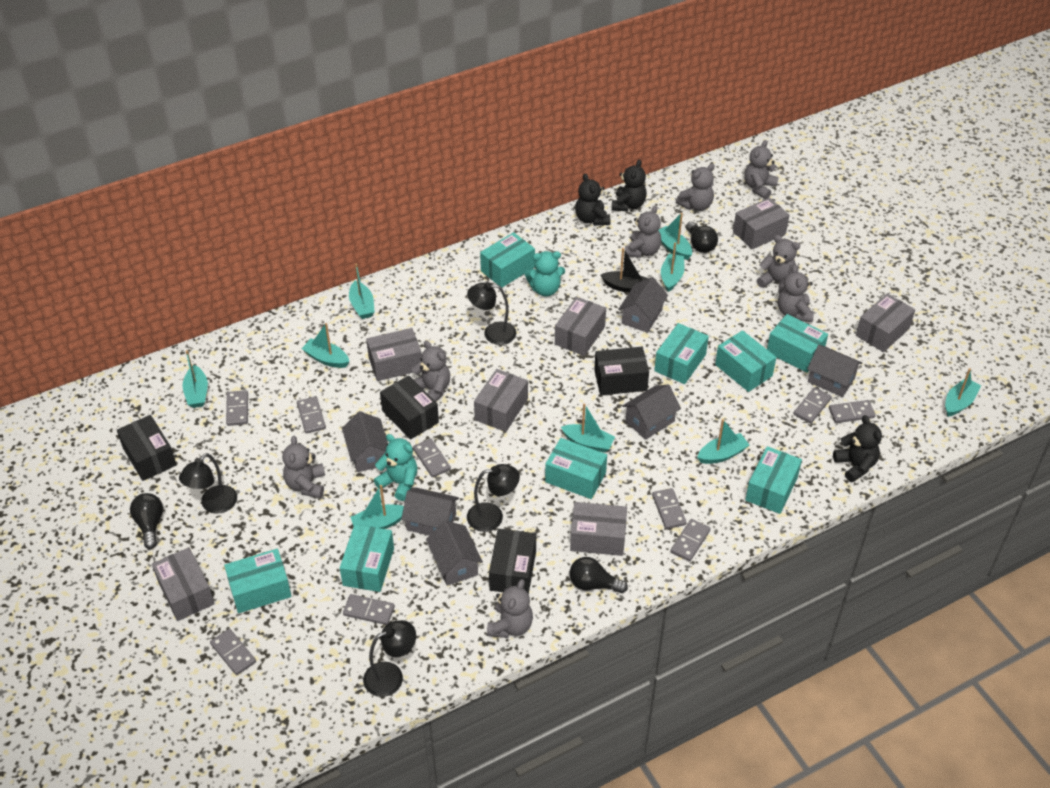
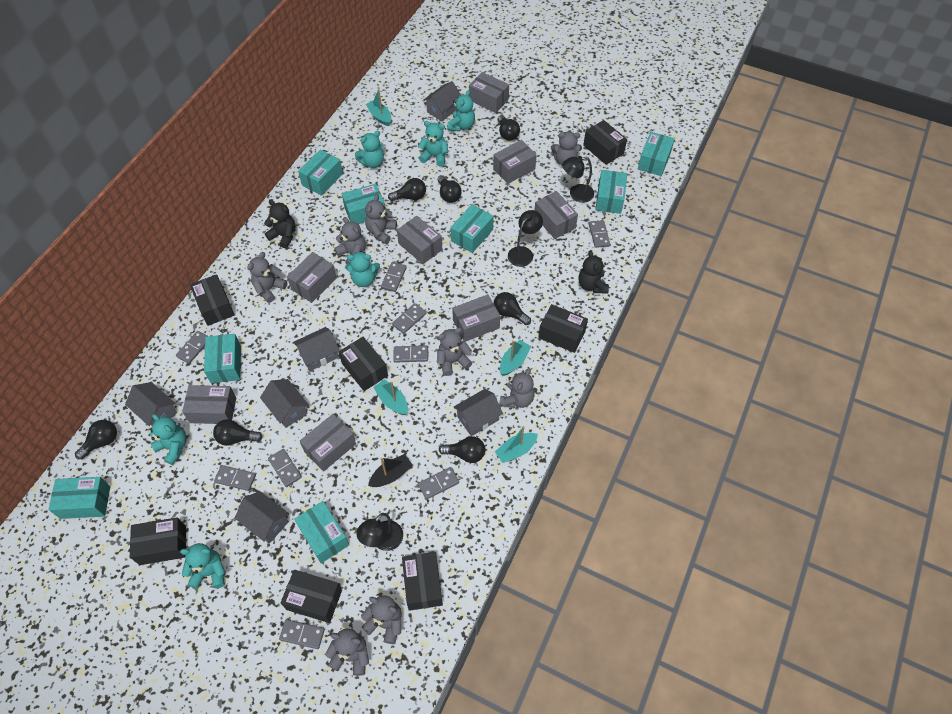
black box: [117,415,176,481] [380,375,439,440] [489,529,536,594] [594,347,649,395] = 4 -> [130,517,186,565] [190,274,235,326] [280,570,342,623] [339,337,388,391] [402,552,443,611] [538,304,588,353] [583,120,627,165] = 7
black lamp: [179,453,237,514] [363,620,416,697] [467,282,516,345] [467,464,520,532] = 4 -> [356,513,403,551] [508,210,543,267] [562,156,594,203] = 3
black light bulb: [130,493,163,549] [569,557,628,593] [686,222,718,253] = 3 -> [75,420,117,459] [213,419,263,446] [388,178,426,201] [438,175,462,203] [439,436,485,463] [493,292,531,325] [498,115,520,141] = 7
black teddy bear: [575,173,610,226] [612,159,647,211] [833,415,882,482] = 3 -> [264,200,295,249] [578,250,609,293] = 2
grey box: [152,547,215,621] [366,328,422,381] [474,369,528,432] [555,297,606,356] [570,502,627,556] [733,198,790,249] [856,293,915,352] = 7 -> [182,385,236,424] [287,252,337,303] [300,414,356,472] [397,216,443,264] [452,294,500,342] [469,72,509,113] [493,140,537,184] [535,191,578,239] = 8
turquoise boat: [182,350,208,408] [301,323,349,368] [349,264,375,319] [351,485,404,529] [561,403,615,453] [659,213,692,260] [661,243,684,292] [697,419,749,464] [945,368,981,417] = 9 -> [366,89,391,126] [373,379,408,415] [495,426,538,463] [500,340,531,376] = 4
turquoise teddy bear: [374,434,418,501] [525,251,565,296] = 2 -> [150,414,187,465] [180,543,225,589] [345,251,380,287] [355,131,384,168] [418,121,448,167] [447,90,475,131] = 6

